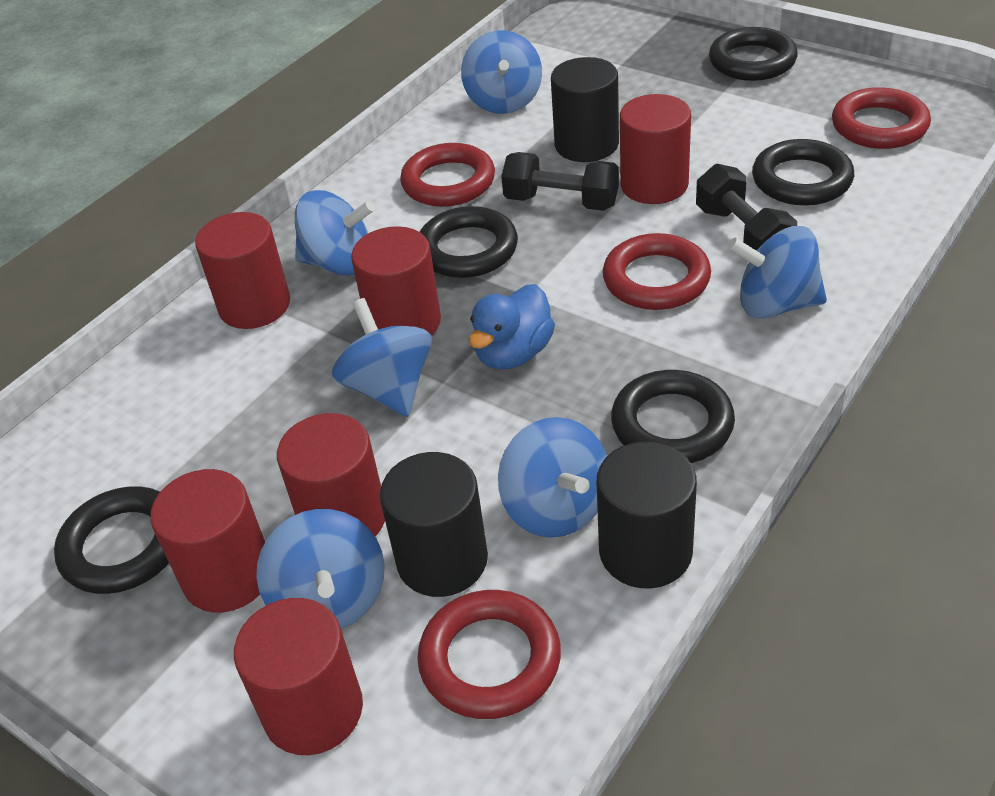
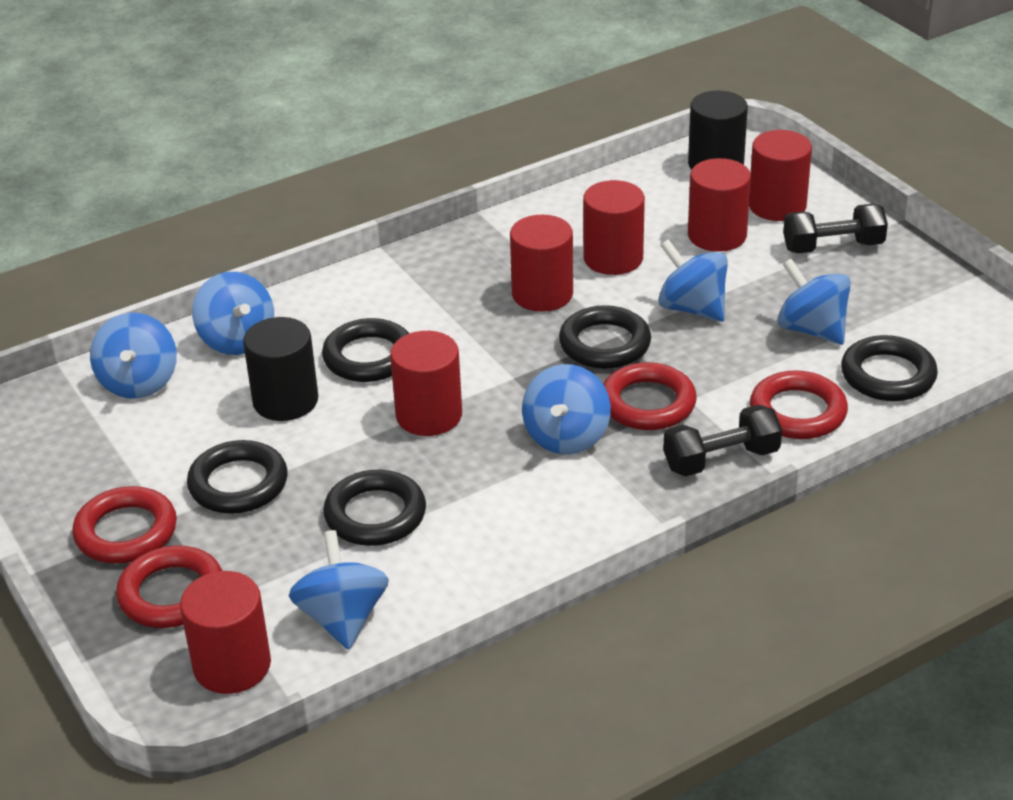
black cylinder: [380,452,488,597] [551,57,619,162] [596,442,697,589] = 3 -> [243,317,318,421] [688,91,748,170] = 2
blue duck: [468,284,555,370] = 1 -> none = 0

